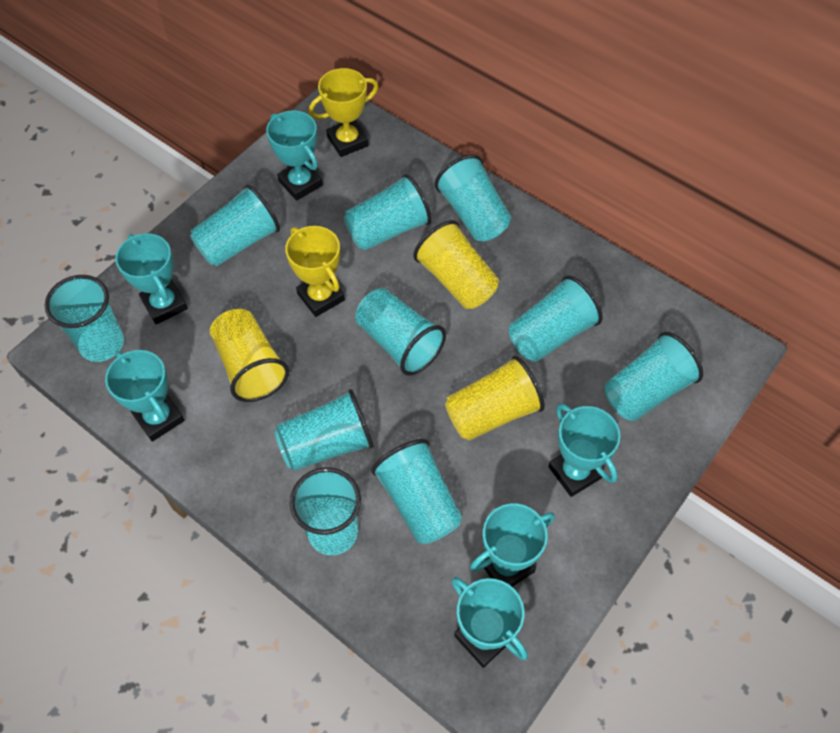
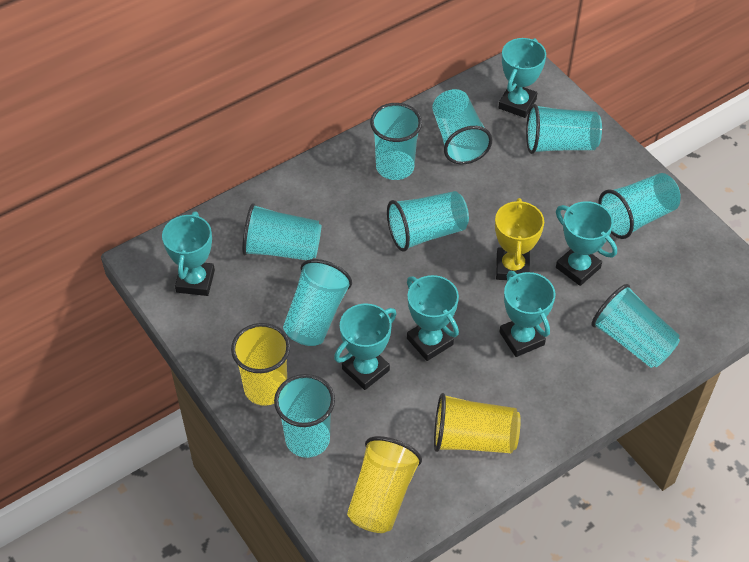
turquoise cup: [45,275,124,362] [190,184,280,266] [274,389,374,471] [290,467,361,555] [344,174,432,250] [355,288,446,376] [371,439,463,544] [435,155,511,241] [509,275,603,362] [605,332,703,421] = 10 -> [242,203,321,260] [274,374,335,458] [283,259,352,346] [370,103,422,180] [387,191,469,252] [432,89,492,164] [526,104,602,154] [592,284,680,368] [598,173,681,239] = 9
yellow trophy: [285,226,345,317] [309,68,378,157] = 2 -> [495,198,544,280] = 1

